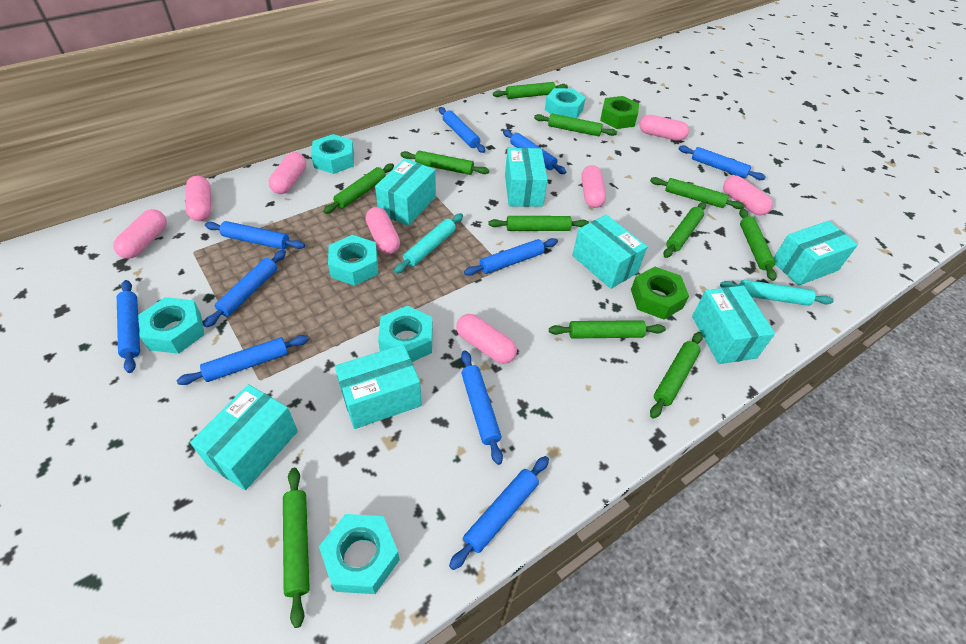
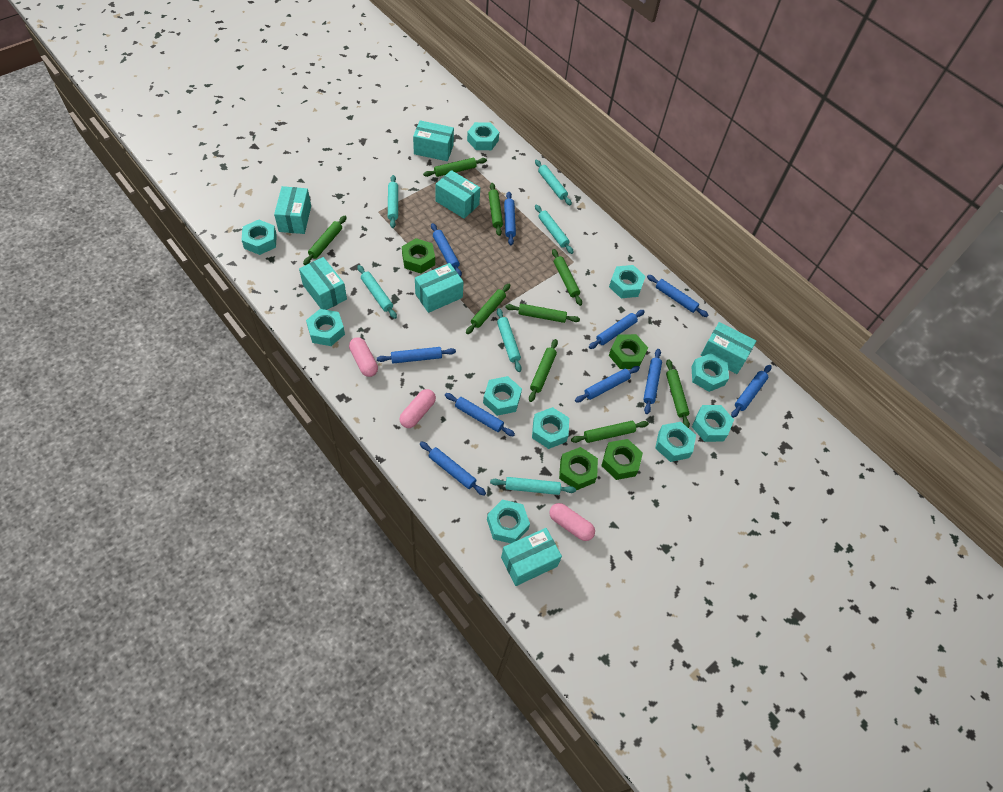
green nut: [600,96,639,129] [631,267,689,320] = 2 -> [402,238,435,273] [559,447,598,490] [601,439,643,480] [609,334,648,369] = 4
green rolling pin: [283,468,310,628] [323,163,394,214] [400,151,489,175] [489,216,589,231] [493,82,568,99] [534,114,617,136] [549,320,666,339] [650,177,745,209] [650,332,703,419] [663,202,706,258] [739,208,777,281] = 11 -> [303,216,347,265] [423,158,487,177] [466,284,510,334] [488,183,503,236] [505,304,580,323] [529,339,558,402] [552,249,582,306] [571,421,649,443] [666,359,690,428] = 9
pink capsule: [113,209,167,259] [185,176,211,221] [269,152,306,194] [366,207,400,254] [456,314,517,364] [581,165,606,208] [640,115,689,141] [723,176,773,216] = 8 -> [349,337,378,377] [399,389,436,428] [549,503,595,541] = 3
turquoise nut: [138,297,205,354] [311,134,354,174] [319,514,400,594] [328,235,378,286] [378,306,433,362] [545,88,586,118] = 6 -> [242,220,277,255] [306,309,345,346] [467,122,499,150] [483,376,522,416] [487,500,530,543] [532,407,569,449] [609,265,646,298] [655,422,696,462] [691,353,729,392] [692,405,734,442] = 10
turquoise rolling pin: [394,213,463,274] [720,280,834,306] = 2 -> [357,265,397,319] [388,175,398,228] [490,477,576,495] [497,308,522,372] [535,160,572,205] [535,205,574,254] = 6

